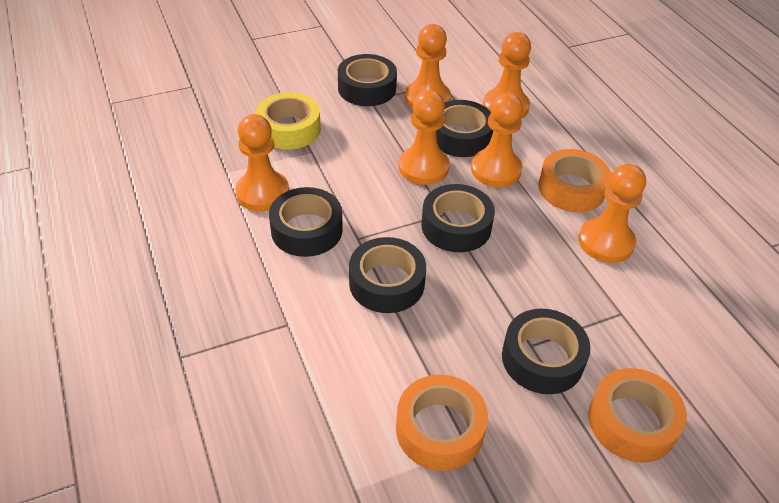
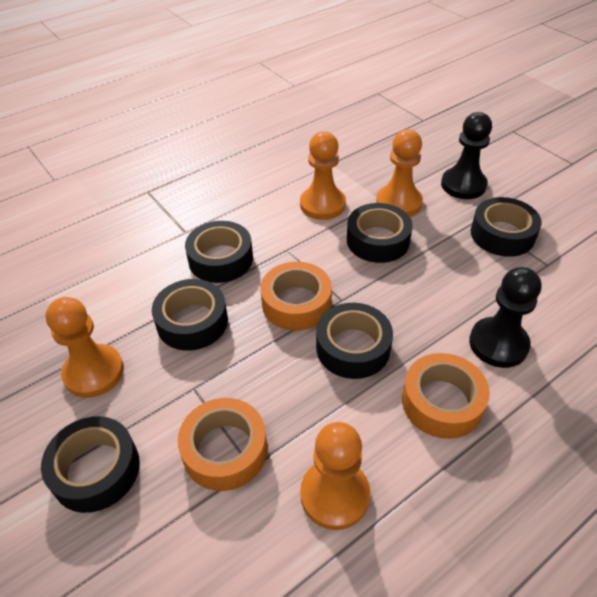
black pawn: none = 0 -> [441,112,492,199] [469,267,541,368] = 2
orange pawn: [235,114,289,211] [399,90,450,185] [405,24,451,109] [471,93,523,187] [483,32,531,119] [579,164,646,263] = 6 -> [46,297,124,398] [300,131,346,220] [300,422,371,530] [376,129,423,217] = 4
yellow tape: [256,92,321,150] = 1 -> none = 0

